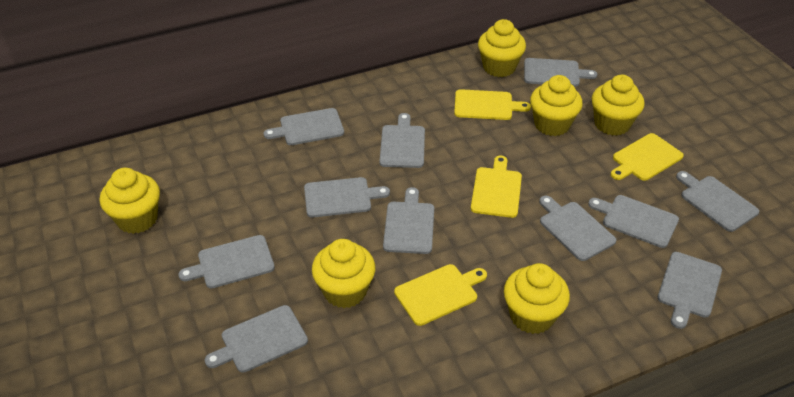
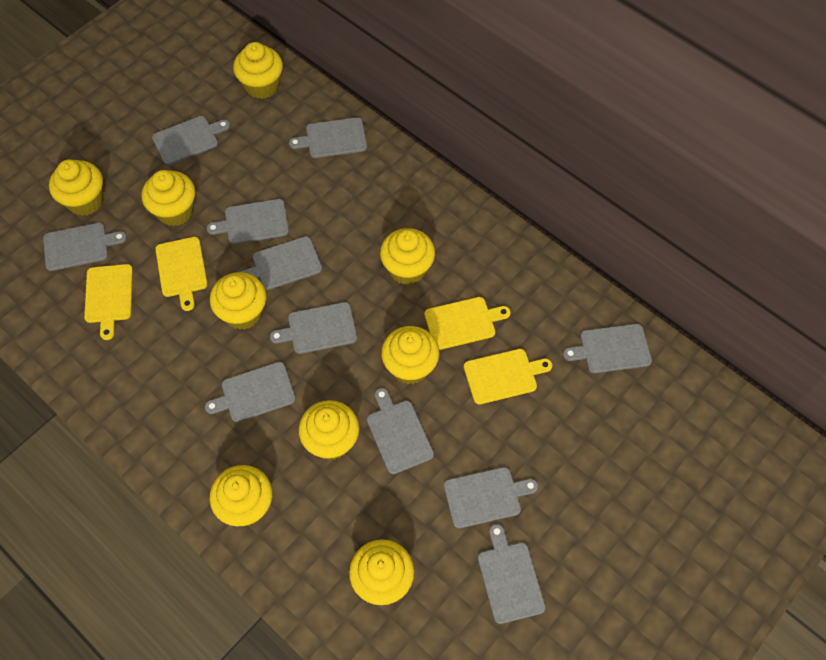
yellow cupcake: [100,168,160,234] [312,239,375,308] [478,19,526,77] [504,263,570,334] [530,75,583,136] [592,75,645,136] = 6 -> [49,159,103,216] [141,170,195,226] [209,465,272,526] [210,272,266,330] [233,42,283,99] [298,400,359,460] [349,539,414,605] [380,228,435,285] [381,326,440,384] = 9

